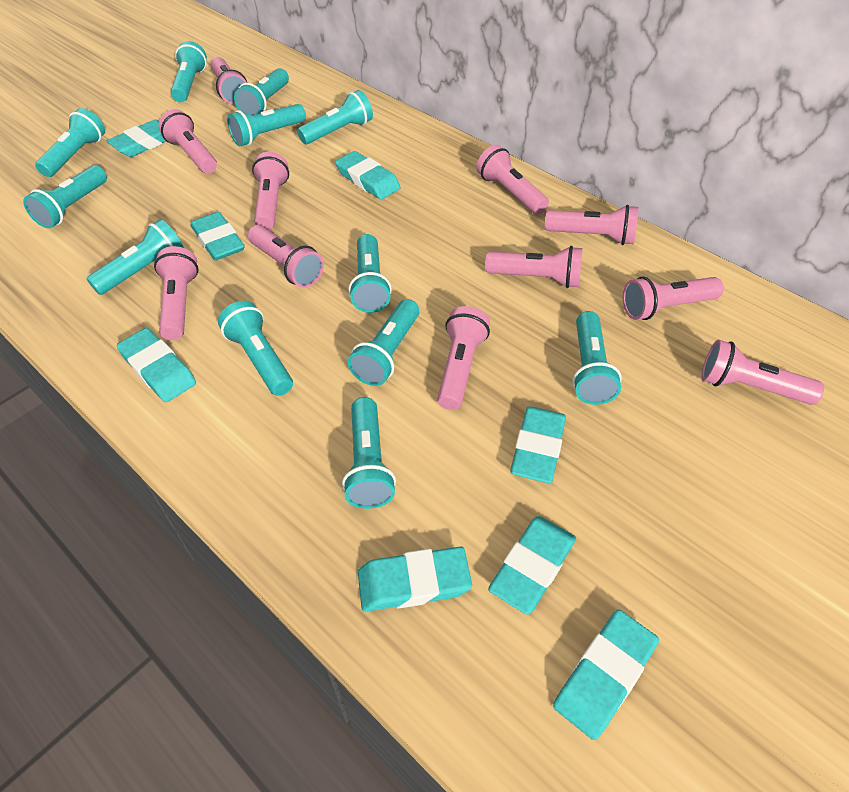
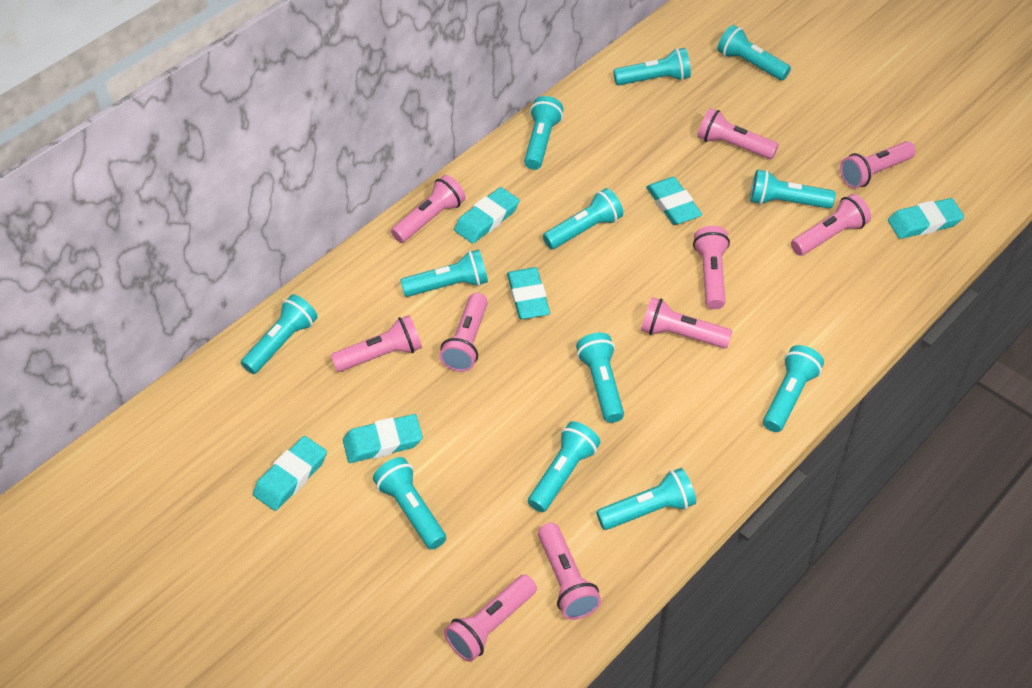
pink flashlight: [154,246,199,340] [159,109,217,174] [211,57,247,104] [248,225,324,288] [252,152,289,230] [437,306,490,410] [476,145,549,214] [485,246,583,288] [545,205,638,245] [623,276,724,320] [701,340,824,405] = 11 -> [331,315,422,372] [391,175,466,243] [439,293,488,372] [444,574,537,662] [538,523,601,620] [641,297,732,348] [693,226,730,309] [698,108,779,159] [791,194,871,256] [840,141,916,189] = 10
turquoise eraser: [107,119,166,157] [117,328,196,402] [191,212,245,261] [335,151,401,200] [358,547,472,612] [488,516,576,615] [510,406,566,483] [553,610,659,740] = 8 -> [253,436,327,511] [343,414,423,463] [454,187,519,244] [507,267,550,319] [646,177,702,225] [888,198,964,239] = 6

